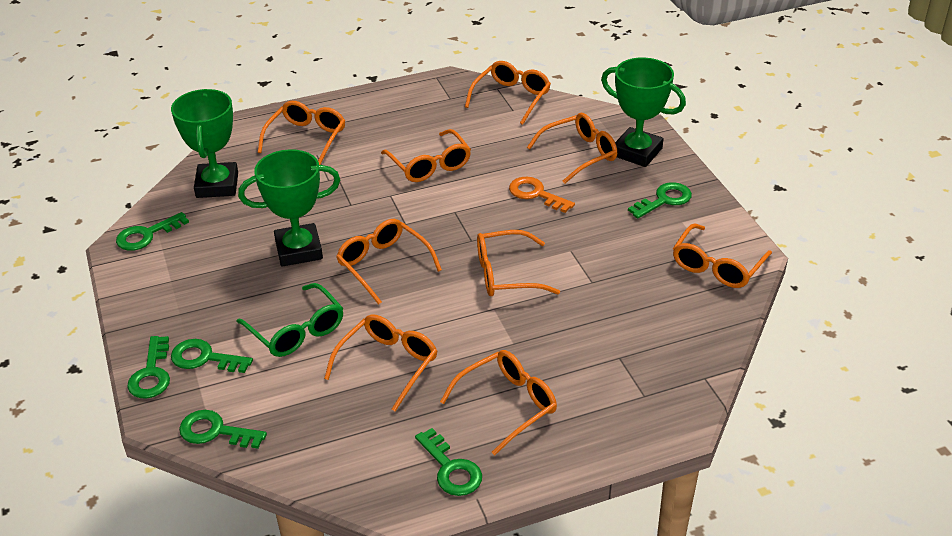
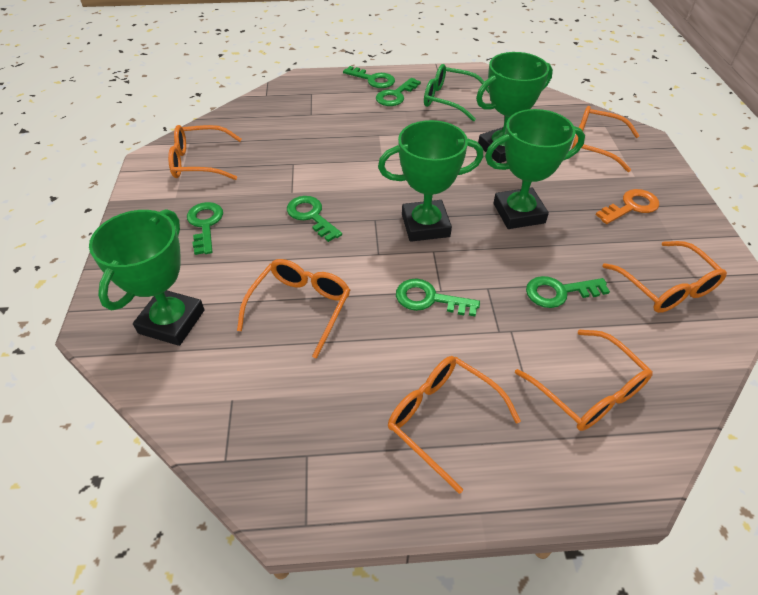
green trophy: [171,89,238,198] [238,149,340,267] [601,57,686,167] = 3 -> [89,209,205,346] [378,120,483,242] [476,52,553,163] [485,109,585,229] = 4
orange glasses: [258,101,345,165] [324,315,437,412] [336,219,442,305] [381,129,471,182] [440,350,557,455] [465,61,551,125] [477,230,560,296] [527,113,617,184] [673,223,772,288] = 9 -> [168,125,242,180] [237,259,350,359] [388,356,521,494] [515,330,652,431] [572,106,640,172] [602,241,727,313] = 6

